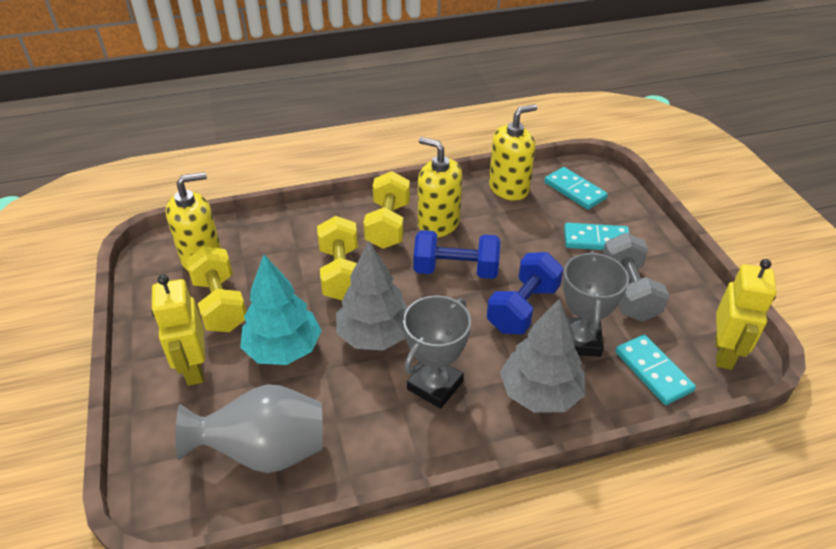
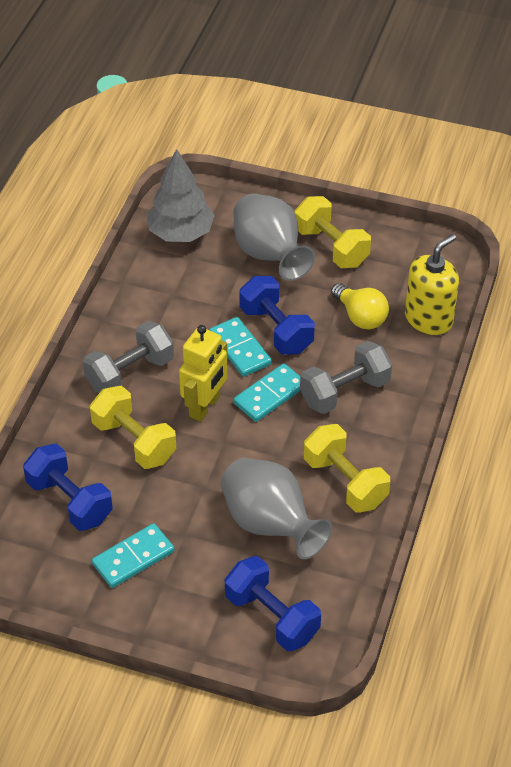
blue dumbbell: [414,230,500,279] [487,252,564,334] = 2 -> [23,444,113,531] [225,556,321,651] [239,276,315,355] = 3
grey dumbbell: [603,233,669,321] = 1 -> [83,321,174,393] [300,341,392,414] = 2
grey tree: [336,241,408,350] [500,299,585,413] = 2 -> [146,149,215,242] = 1
grey trophy: [403,295,471,409] [563,251,629,357] = 2 -> none = 0
grey vase: [176,384,323,473] = 1 -> [221,458,332,559] [233,193,315,281] = 2
turquoise tree: [240,255,322,365] = 1 -> none = 0
yellow light bulb: none = 0 -> [331,283,389,329] = 1
yellow robot: [152,274,205,386] [715,259,777,370] = 2 -> [179,325,228,422] = 1
yellow soap dispenser: [165,172,221,272] [418,137,462,237] [489,104,537,201] = 3 -> [405,234,459,335] = 1

